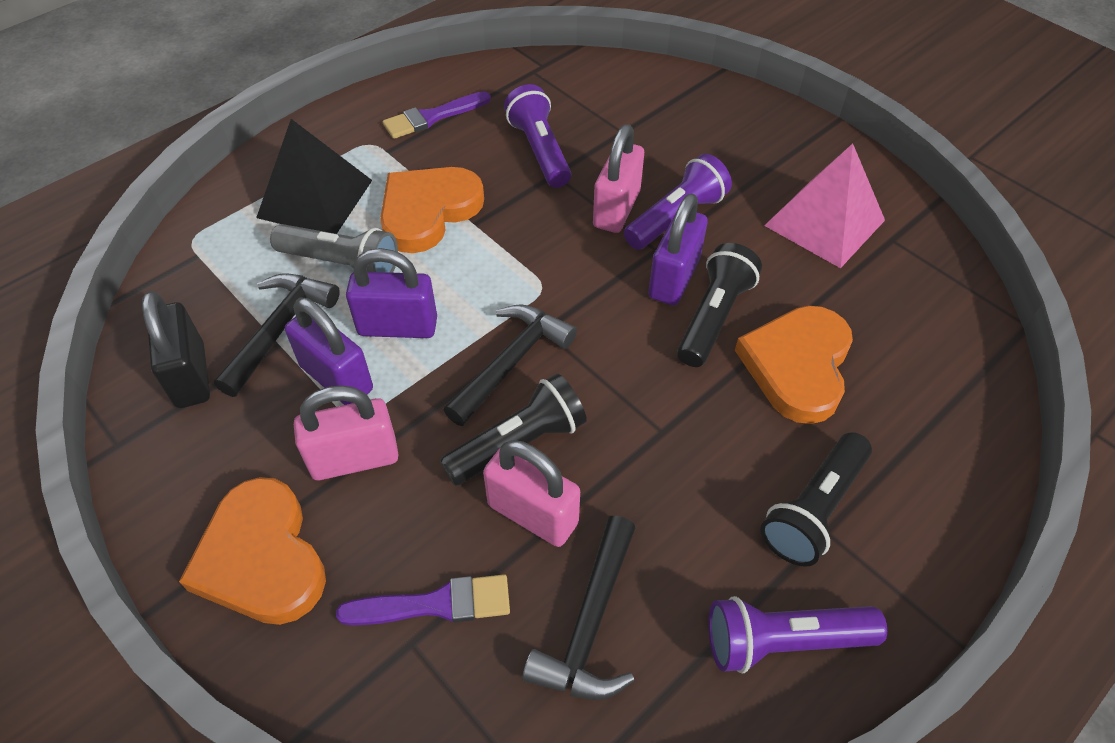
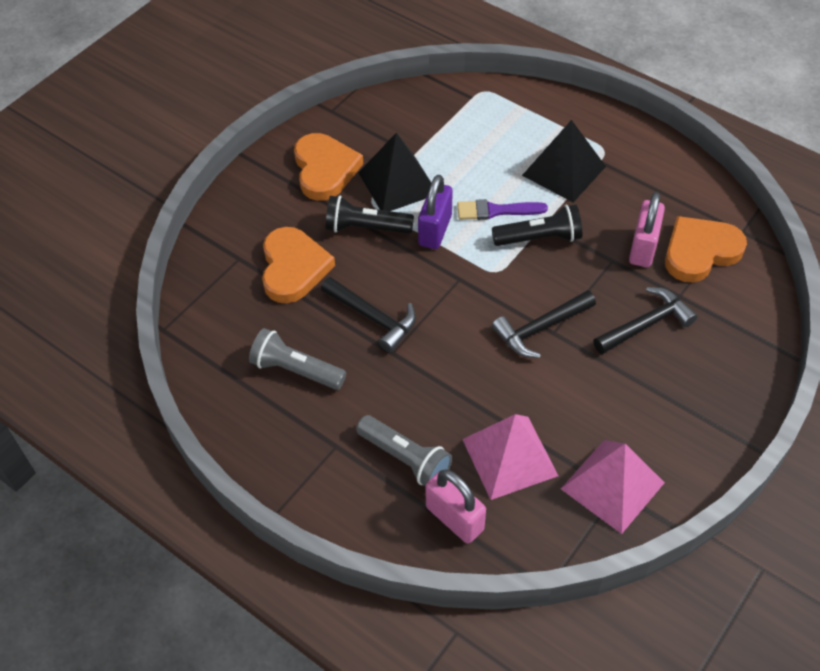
black flashlight: [440,374,587,486] [677,243,762,367] [760,432,872,567] = 3 -> [326,196,414,234] [492,204,582,246] = 2
black padlock: [142,291,210,408] = 1 -> none = 0
black pyramid: [256,119,372,234] = 1 -> [358,132,431,211] [522,120,606,203] = 2
grey flashlight: [270,224,398,273] = 1 -> [249,328,346,390] [356,415,452,486] = 2
pink padlock: [294,385,399,480] [483,440,580,547] [593,124,644,233] = 3 -> [426,469,486,544] [629,192,665,267] = 2
pink pyramid: [764,143,885,268] = 1 -> [462,414,558,500] [561,440,665,534] = 2
purple brush: [336,574,510,626] [383,91,491,139] = 2 -> [457,199,548,220] = 1
purple flashlight: [504,84,571,188] [624,154,732,250] [708,596,887,673] = 3 -> none = 0
purple padlock: [285,298,373,405] [346,248,437,338] [648,193,708,305] = 3 -> [418,175,453,249] = 1

